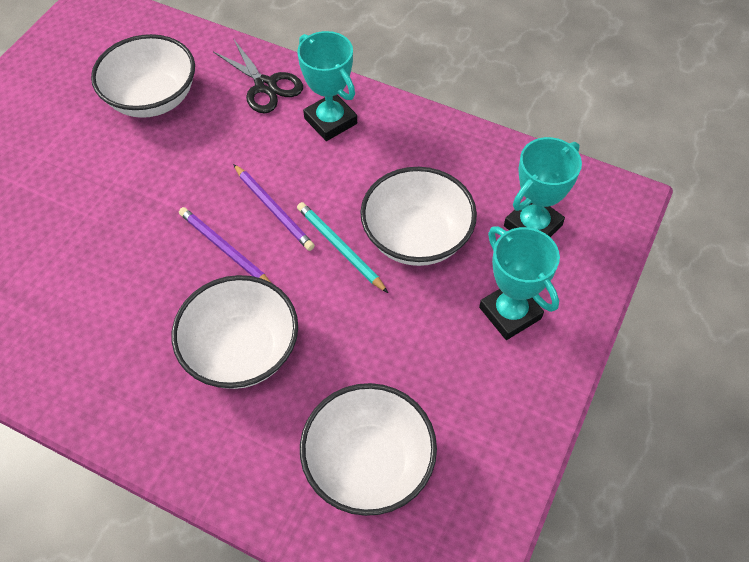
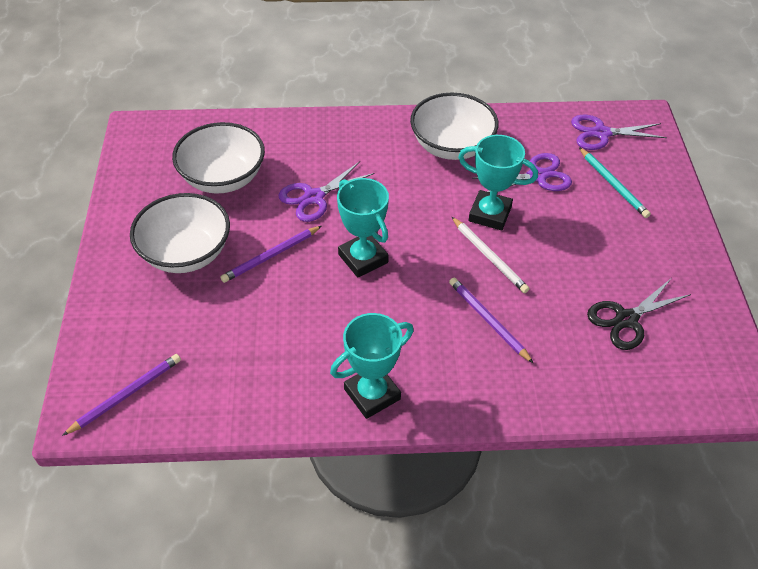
purple pencil: [179,207,270,282] [233,164,315,251] = 2 -> [62,354,181,436] [220,226,322,283] [449,278,534,364] = 3
purple scissors: none = 0 -> [279,161,375,222] [472,153,572,192] [571,115,667,150] = 3
white bowl: [91,34,195,118] [172,275,298,389] [300,383,437,516] [360,167,477,266] = 4 -> [130,193,230,273] [172,122,265,194] [410,93,498,160] = 3
white pencil: none = 0 -> [452,217,529,293] = 1

